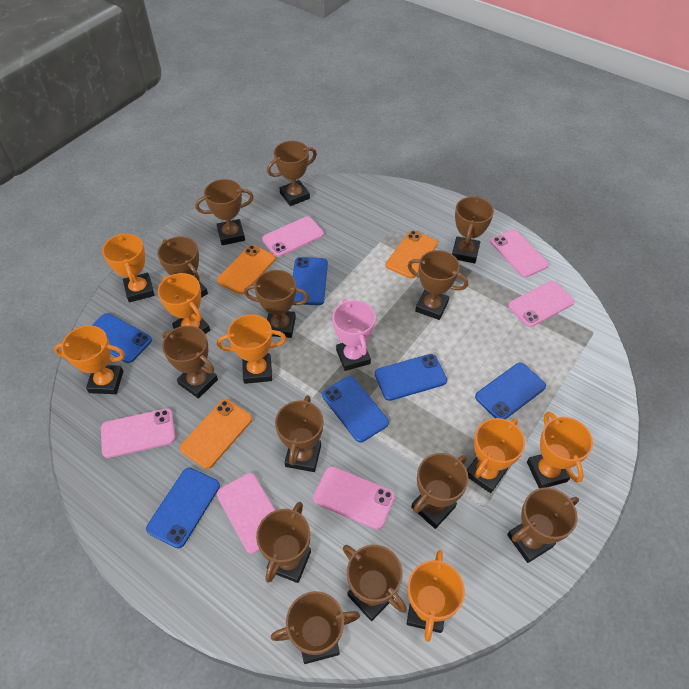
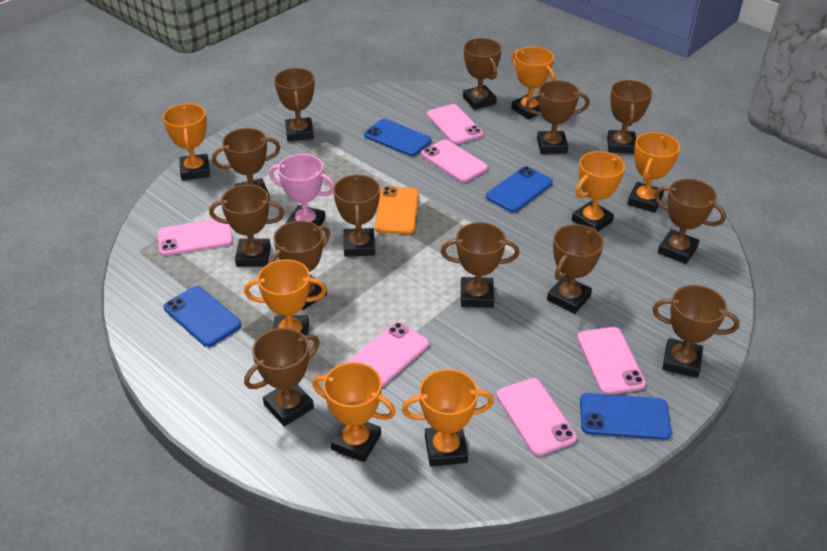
blue phone: [91,313,152,363] [146,468,220,548] [293,257,328,305] [322,376,389,442] [375,354,447,401] [475,362,546,419] = 6 -> [164,286,241,347] [364,119,431,156] [486,166,553,213] [580,393,672,440] = 4
orange phone: [180,399,252,469] [217,245,275,294] [386,231,438,278] = 3 -> [375,186,419,234] = 1

